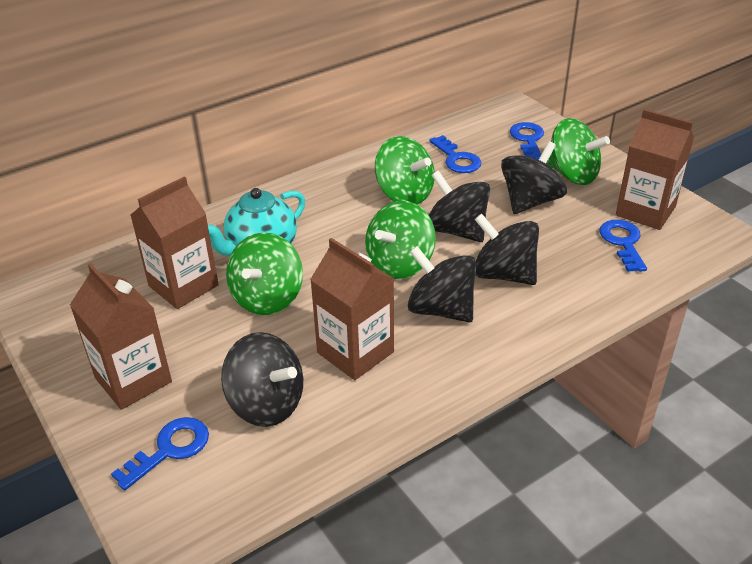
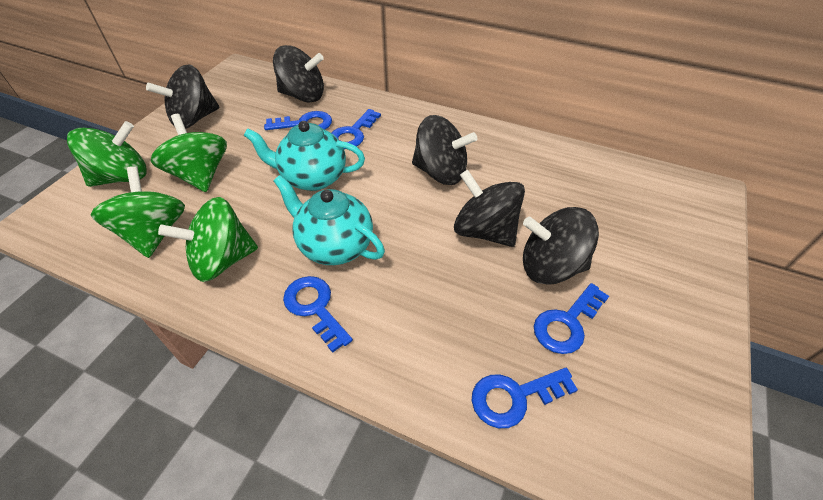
blue key: [111,417,209,491] [430,135,481,173] [510,122,544,160] [600,220,647,272] = 4 -> [264,111,332,130] [283,276,353,353] [332,109,381,149] [472,368,578,428] [534,283,609,354] = 5
brown carton: [70,263,172,410] [131,176,219,309] [310,238,394,380] [616,109,694,230] = 4 -> none = 0
turquoise teapot: [208,188,305,256] = 1 -> [244,121,365,191] [273,175,385,265] = 2

